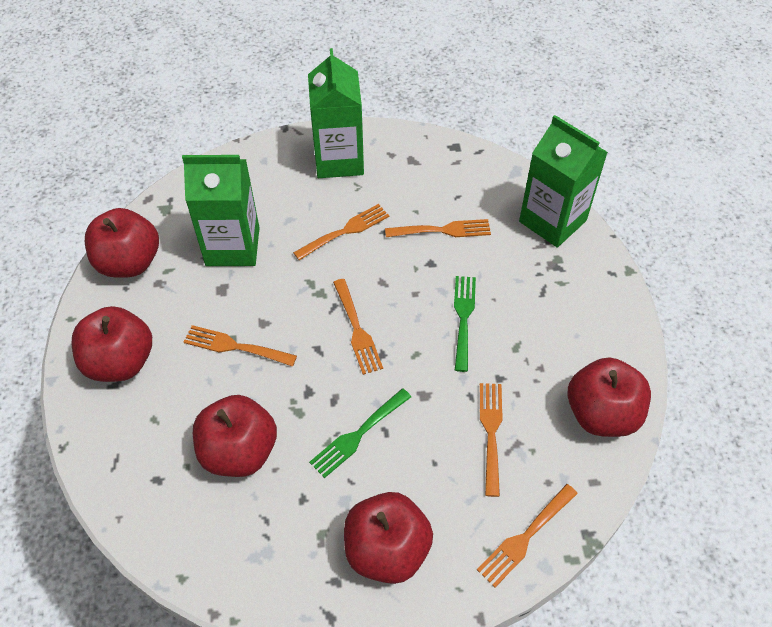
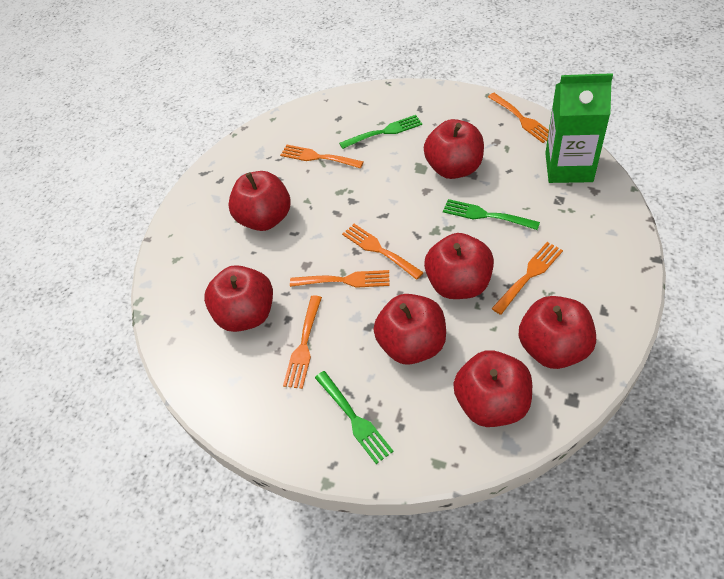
green carton: [182,155,260,266] [308,48,364,178] [519,115,608,248] = 3 -> [545,73,613,183] = 1
green fork: [309,388,411,478] [454,276,476,372] = 2 -> [315,371,394,464] [339,115,422,149] [443,199,540,230] = 3
red apple: [72,306,152,382] [85,208,159,278] [193,395,277,477] [344,492,433,584] [567,358,651,437] = 5 -> [204,265,273,332] [228,171,291,231] [374,294,446,365] [424,119,484,179] [424,233,494,299] [453,350,532,427] [519,296,596,369] = 7

